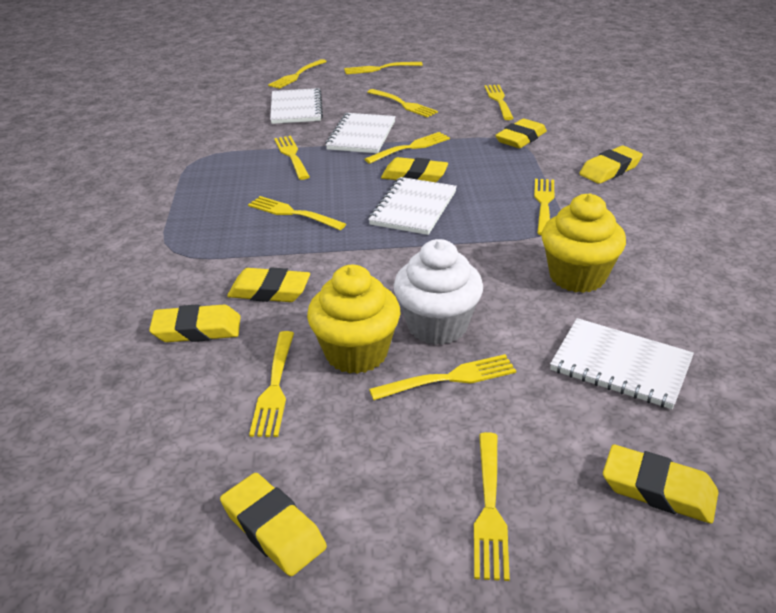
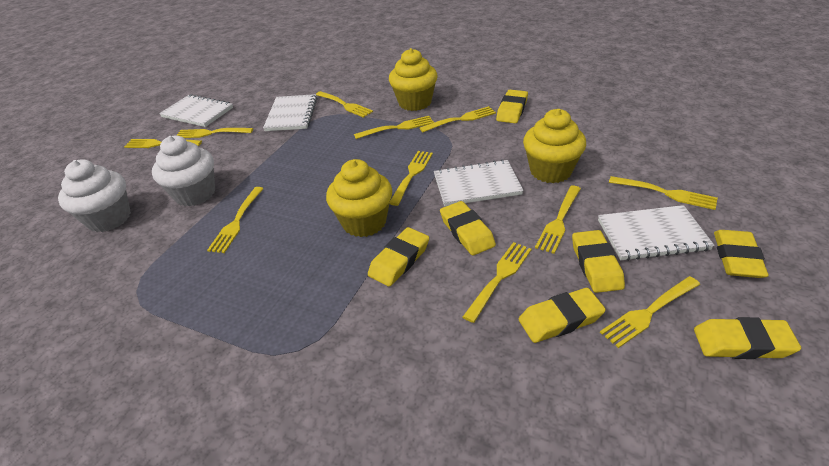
white cupcake: [394,239,483,345] = 1 -> [58,159,131,232] [152,135,215,206] = 2
yellow cupcake: [307,265,400,374] [542,193,626,293] = 2 -> [326,159,392,237] [389,48,438,111] [523,109,586,183] = 3

